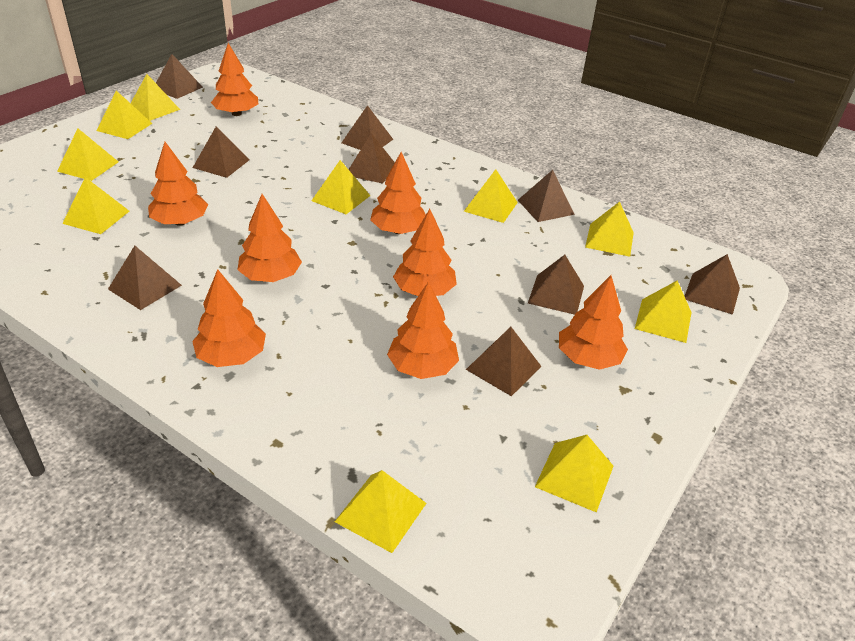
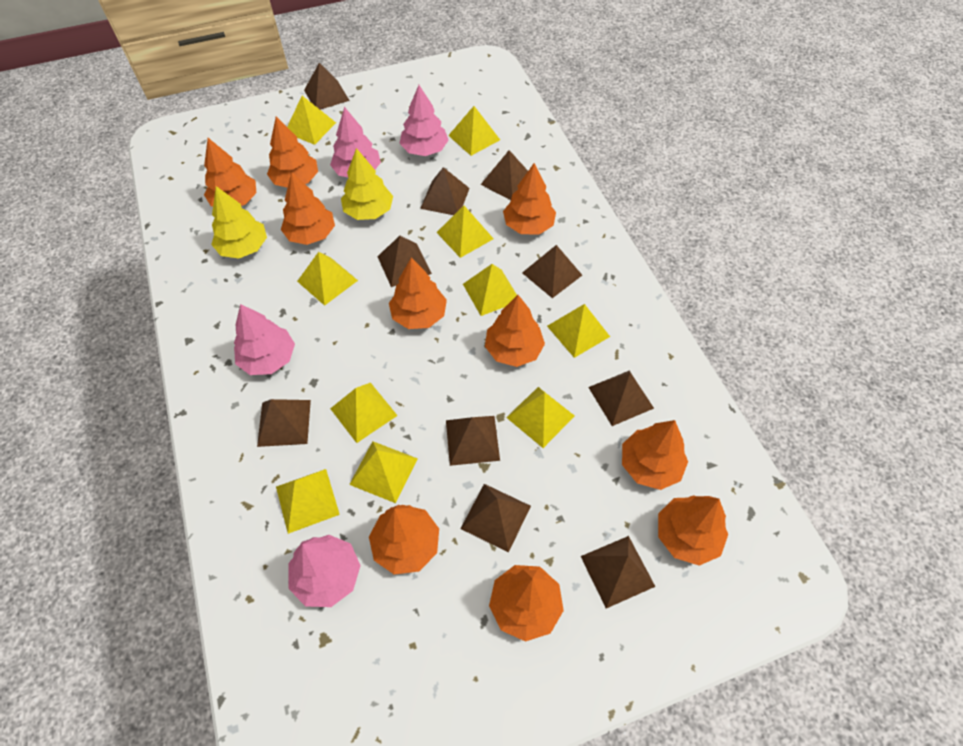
brown pyramid: [108,246,182,310] [156,54,203,99] [193,126,250,178] [341,105,394,150] [348,133,395,184] [466,327,542,396] [518,170,575,222] [528,255,584,315] [685,254,740,315] = 9 -> [257,399,311,447] [304,63,350,110] [377,236,432,287] [420,167,470,215] [446,416,500,466] [460,484,531,553] [480,150,528,200] [522,245,582,298] [581,536,656,608] [588,371,654,426] = 10
orange tree: [148,142,208,226] [192,269,266,367] [211,43,258,116] [237,194,302,282] [370,152,426,234] [387,282,459,379] [393,209,457,296] [559,275,628,370] = 8 -> [204,138,256,207] [267,116,318,188] [281,172,335,245] [369,505,439,575] [389,257,447,329] [485,295,545,367] [489,565,564,642] [503,163,556,235] [622,420,688,490] [658,495,728,566] = 10
pink tree: none = 0 -> [234,304,295,375] [289,535,361,607] [330,107,381,177] [399,85,449,156] = 4
yellow tree: none = 0 -> [211,186,267,259] [341,148,393,220] = 2

